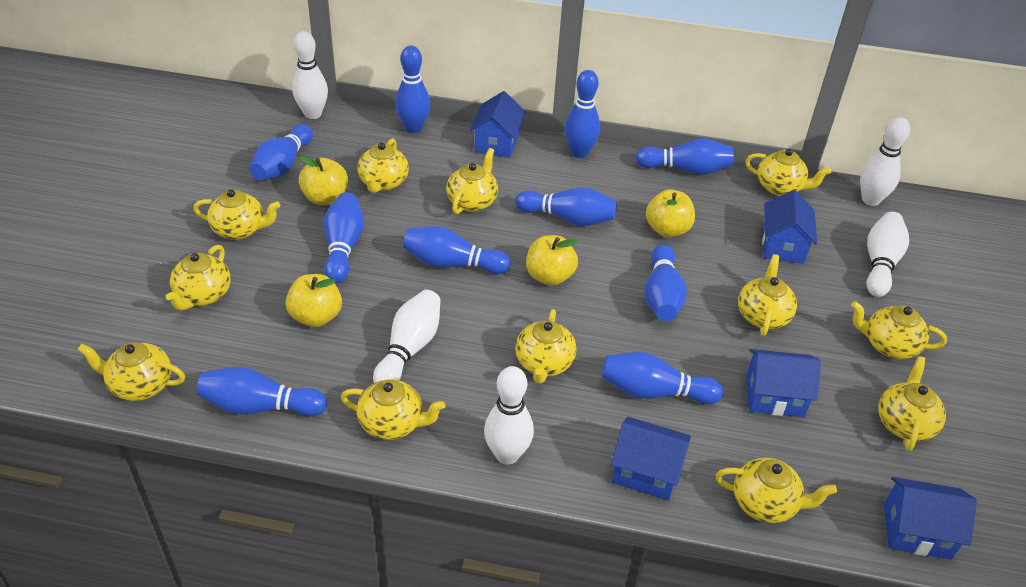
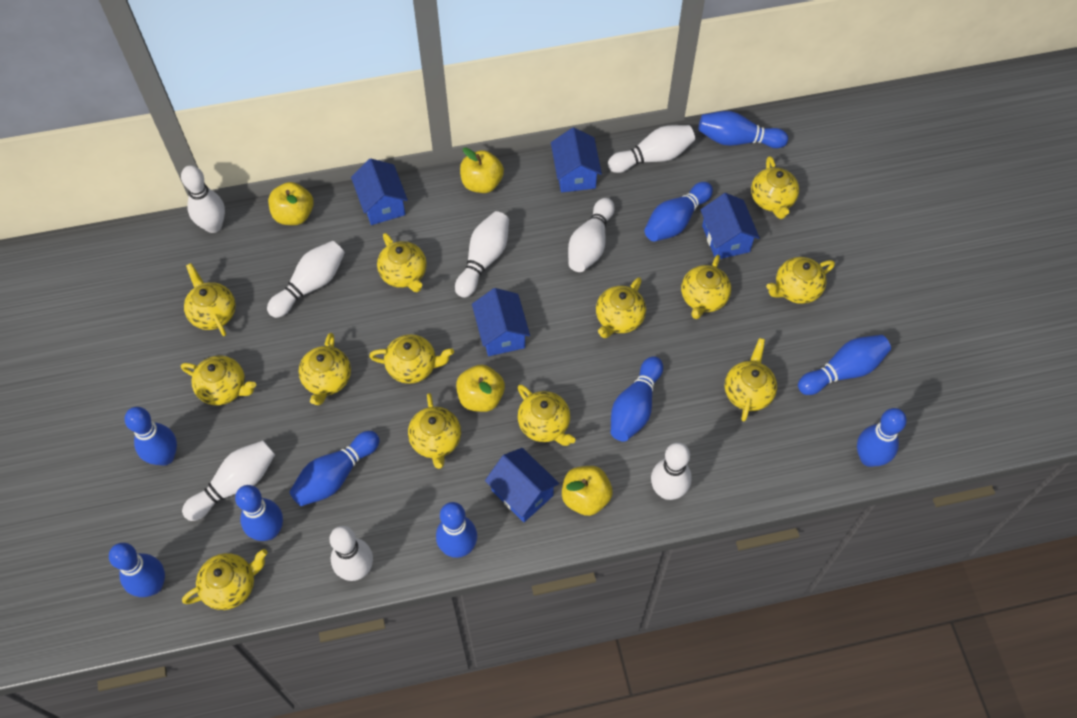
white bowling pin: [292,31,328,119] [373,290,441,383] [484,366,534,465] [860,117,910,206] [866,212,909,297] = 5 -> [181,165,225,233] [182,440,275,521] [267,241,345,318] [330,526,373,581] [455,211,509,298] [568,198,615,272] [608,125,695,173] [651,442,692,500] = 8
yellow teapot: [77,342,185,401] [166,245,231,311] [193,189,280,240] [341,379,446,440] [358,138,409,193] [446,148,498,214] [515,309,576,384] [716,458,837,523] [738,254,797,336] [745,149,831,196] [851,301,947,359] [878,356,946,451] = 12 -> [181,355,256,405] [182,549,268,610] [184,263,236,336] [299,333,351,405] [369,334,454,384] [377,233,427,292] [408,393,461,469] [517,385,576,446] [596,277,646,338] [681,255,731,319] [724,338,777,422] [751,156,799,219] [766,257,835,304] = 13

